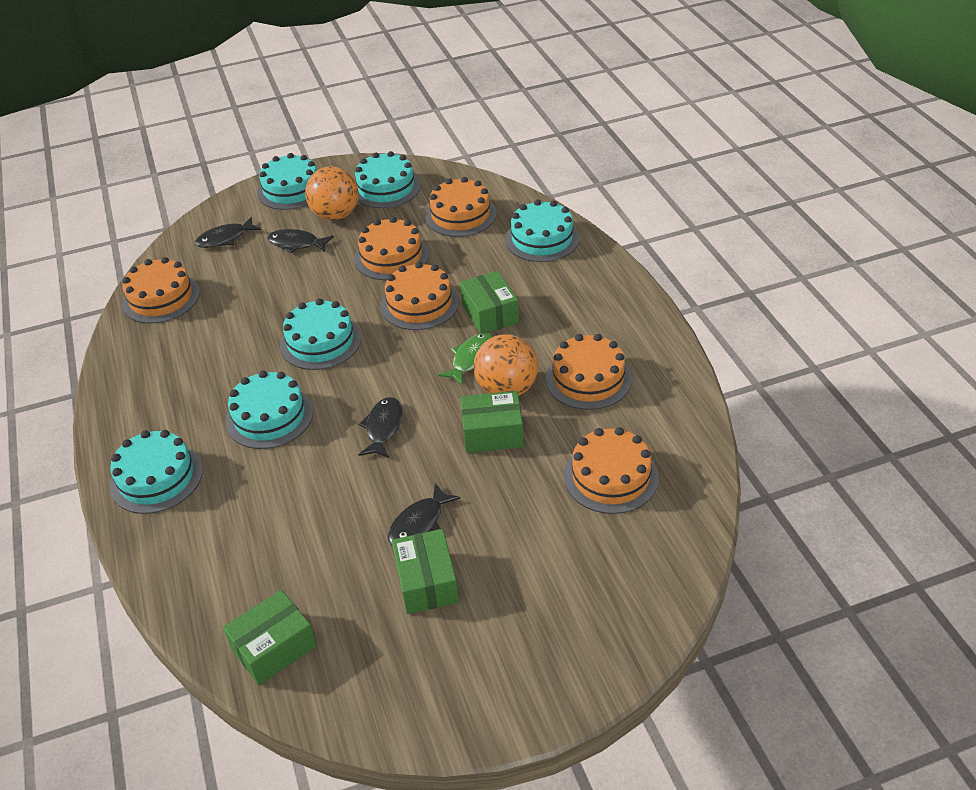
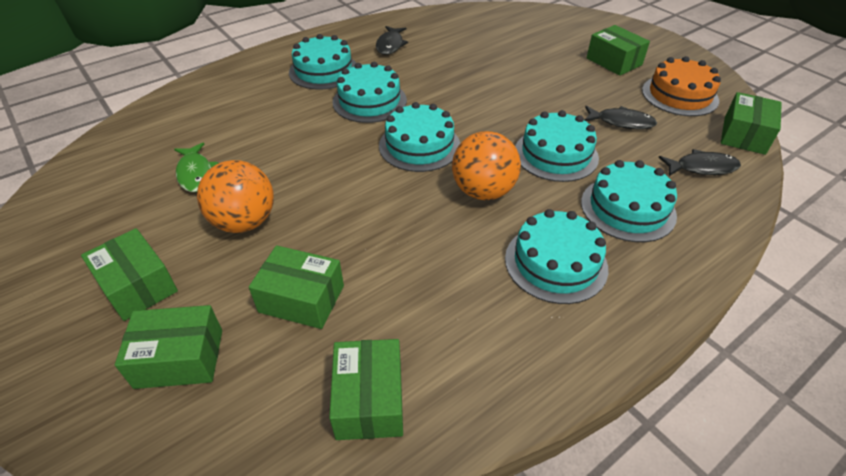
black fish: [195,217,261,248] [267,229,334,253] [358,397,403,458] [388,483,461,546] = 4 -> [376,26,408,55] [585,106,657,129] [658,149,741,176] = 3
green box: [223,590,317,685] [392,529,459,614] [460,271,519,334] [460,391,524,453] = 4 -> [81,228,178,321] [115,305,222,389] [249,245,344,329] [329,339,403,440] [586,25,650,76] [721,92,782,155] = 6
orange cake: [122,257,200,324] [354,217,429,280] [380,262,459,330] [425,177,497,237] [545,334,632,410] [564,427,659,514] = 6 -> [642,56,721,116] = 1

